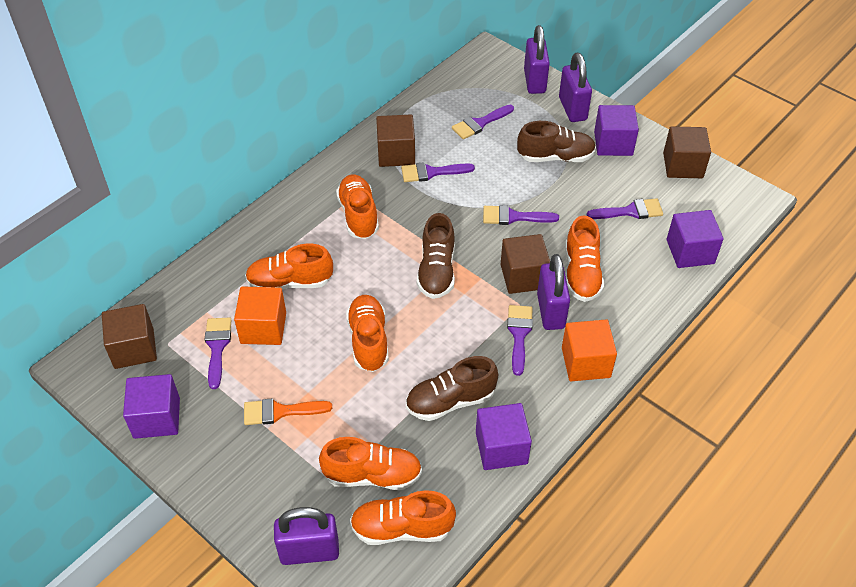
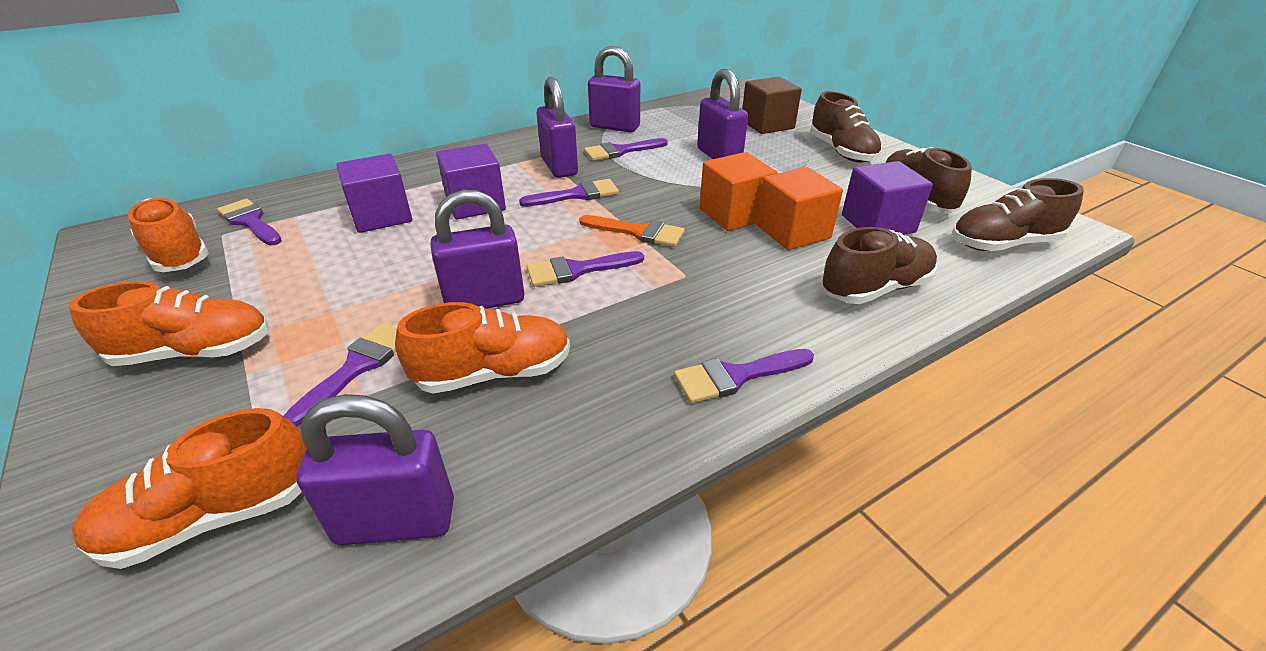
brown cube: [102,304,157,369] [376,114,415,167] [501,234,550,294] [663,126,711,178] = 4 -> [742,77,802,134] = 1
brown shoe: [406,356,498,421] [417,213,455,299] [517,121,596,162] = 3 -> [810,91,882,163] [821,227,937,304] [886,147,972,213] [951,178,1084,251] = 4
orange shoe: [245,244,333,290] [319,437,422,490] [336,175,379,239] [346,295,389,372] [350,490,456,545] [565,215,604,302] = 6 -> [69,281,269,366] [72,408,307,569] [128,198,209,272] [395,302,570,394] = 4
purple cube: [123,374,180,439] [476,403,532,470] [594,105,639,156] [667,210,724,268] = 4 -> [336,154,412,233] [436,144,506,219] [842,161,933,235] = 3
purple padlock: [274,507,339,565] [524,25,550,94] [537,254,570,330] [559,53,592,122] = 4 -> [297,394,454,545] [431,190,525,308] [537,77,578,178] [588,46,640,132] [697,69,748,159] = 5

